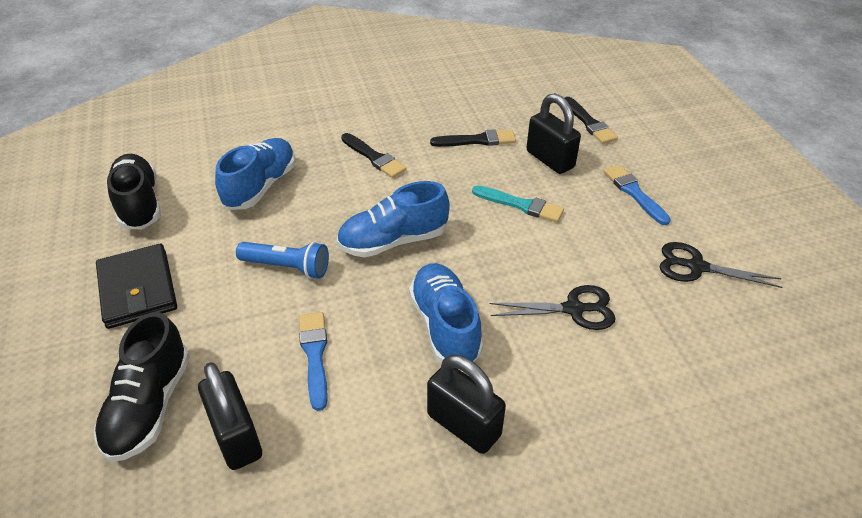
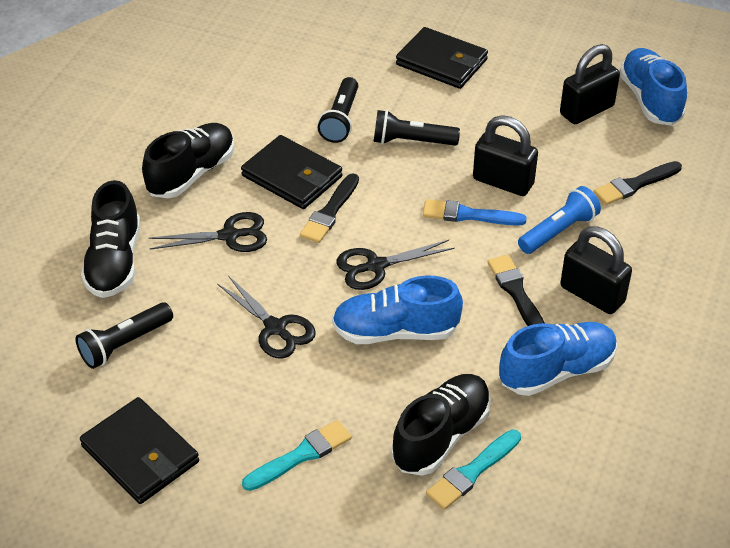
black flashlight: none = 0 -> [75,302,173,369] [318,77,358,143] [374,110,460,146] = 3
black scissors: [490,285,616,330] [660,242,782,288] = 2 -> [148,212,267,252] [217,276,316,359] [336,240,455,290] = 3
black shoe: [94,312,190,462] [107,154,161,229] = 2 -> [81,180,140,298] [142,123,234,198] [392,374,491,476] = 3
black wallet: [96,244,177,329] = 1 -> [80,397,199,504] [241,135,342,209] [396,27,488,89] = 3
blue brush: [299,312,327,411] [603,165,671,225] = 2 -> [423,199,527,226] = 1
turquoise brush: [472,185,564,222] = 1 -> [242,420,352,491] [426,430,521,510] = 2

